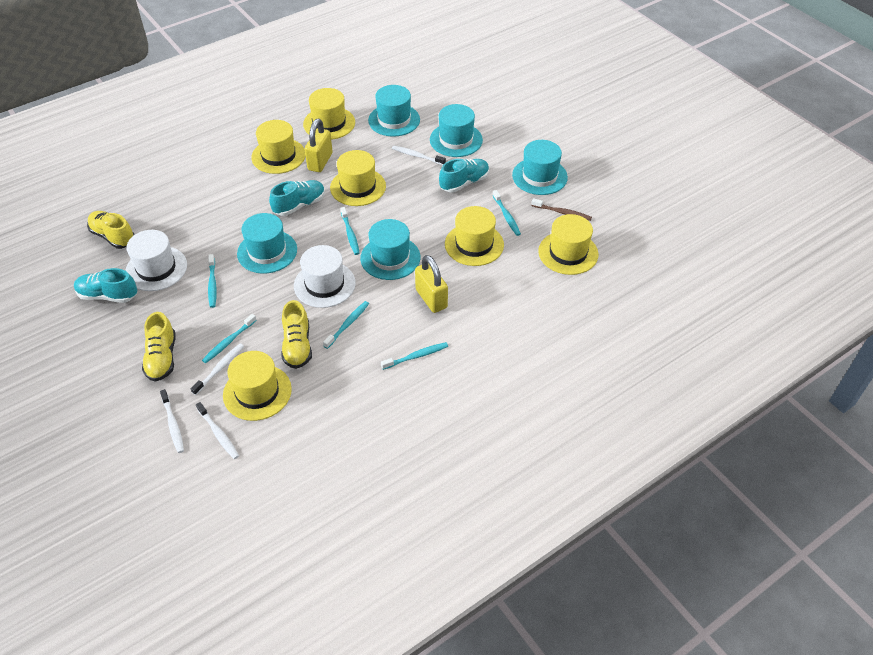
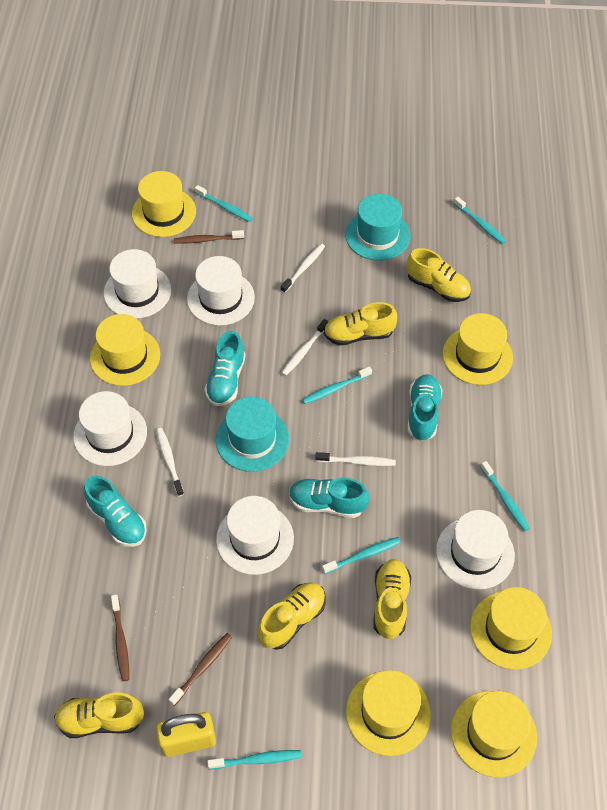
brown toothbrush: [531,198,592,221] = 1 -> [111,594,129,681] [169,633,232,706] [174,230,244,244] = 3
turquoise hat: [237,213,297,274] [360,219,420,280] [368,85,420,137] [430,104,483,157] [512,140,568,195] = 5 -> [216,397,289,472] [345,194,410,261] = 2
turquoise shoe: [74,268,137,303] [269,180,325,216] [439,159,489,192] = 3 -> [84,476,147,547] [205,331,246,406] [289,478,369,518] [408,374,443,441] = 4
white hat: [125,230,187,291] [294,245,356,308] = 2 -> [73,391,147,466] [104,249,171,318] [187,256,255,326] [216,496,294,575] [436,510,515,589] = 5
yellow padlock: [305,119,333,172] [415,255,448,313] = 2 -> [156,712,216,757] = 1
yellow shoe: [87,211,135,249] [142,312,176,382] [281,300,312,369] = 3 -> [54,693,144,738] [258,582,326,650] [324,302,397,346] [373,559,411,639] [407,248,471,302] = 5

